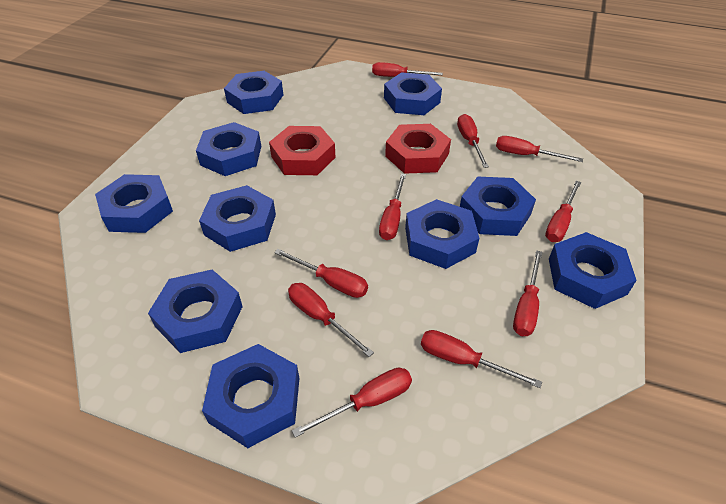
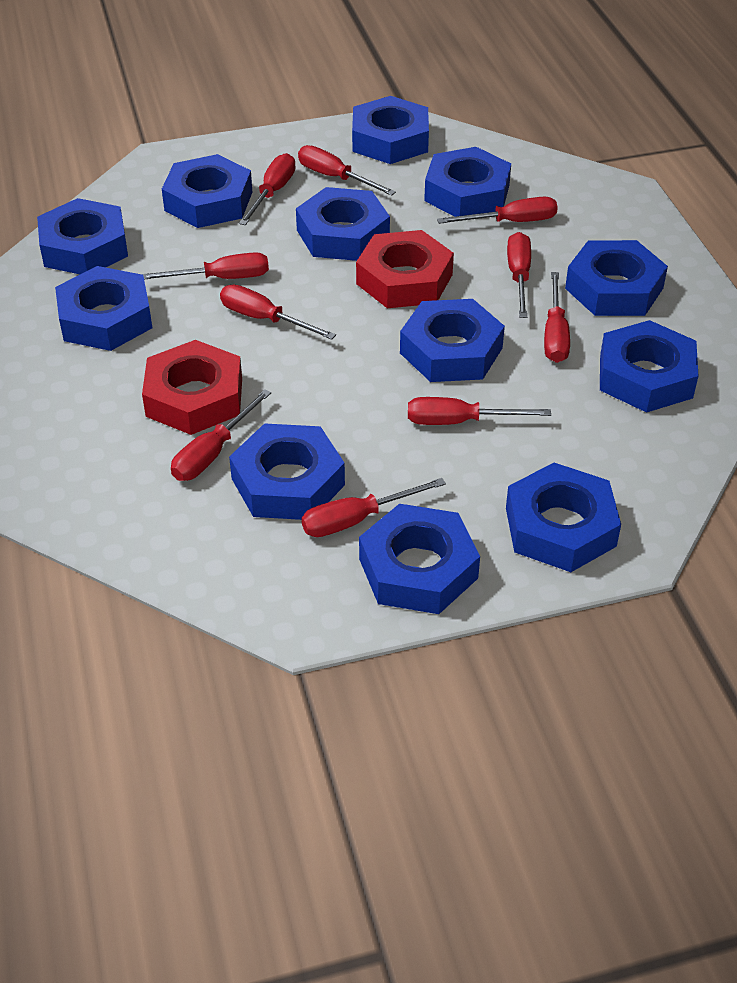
blue nut: [95,174,173,233] [148,270,243,353] [196,122,261,176] [199,185,276,252] [202,344,300,448] [224,71,283,114] [384,72,442,115] [405,199,479,269] [460,177,536,236] [549,232,637,309] = 10 -> [37,198,128,274] [55,266,152,351] [162,154,252,228] [229,423,345,520] [296,187,390,261] [352,96,429,164] [359,504,480,614] [400,299,505,382] [424,147,511,217] [506,463,621,572] [565,240,668,316] [600,320,698,413] = 12

